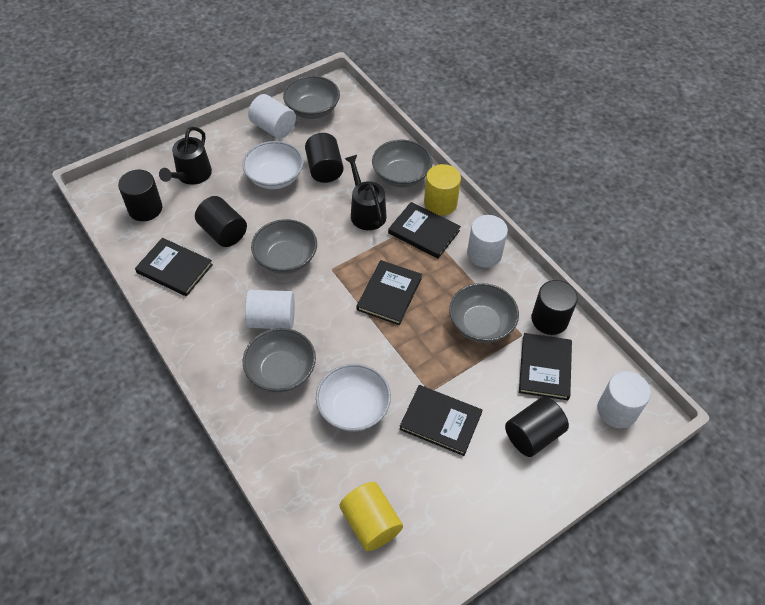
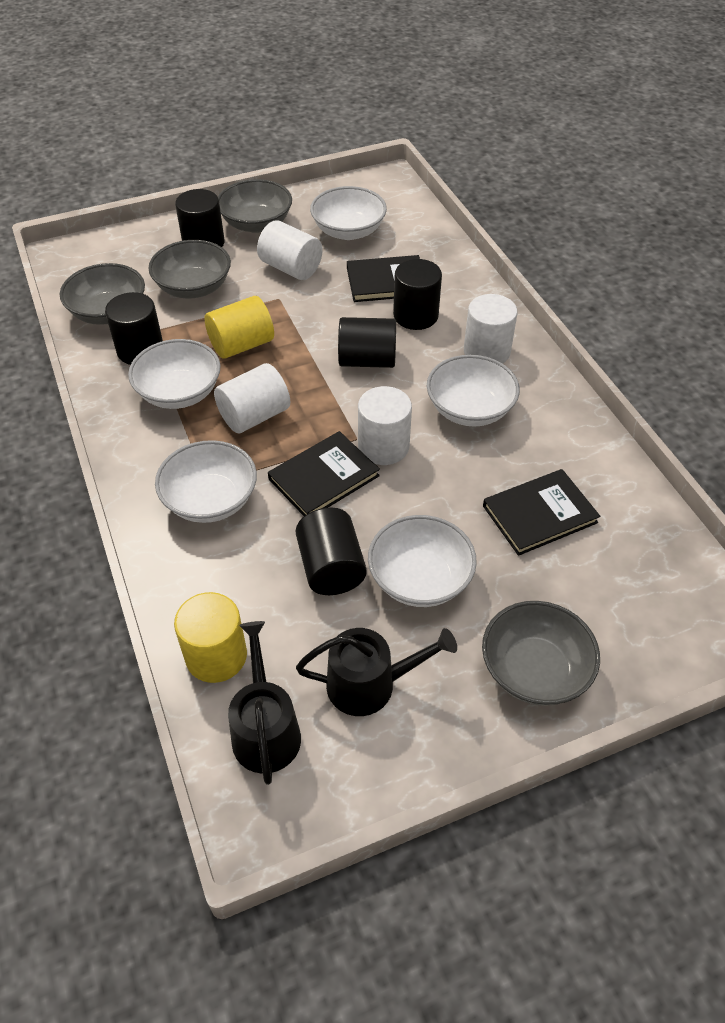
black book: [135,238,213,296] [356,260,422,325] [388,202,461,259] [399,385,482,456] [519,333,572,400] = 5 -> [268,431,380,516] [347,255,420,302] [483,469,600,556] = 3
grey bowl: [243,328,316,393] [251,219,317,274] [283,76,340,119] [372,140,433,188] [449,283,519,343] = 5 -> [60,263,145,325] [148,240,231,299] [218,179,292,233] [482,601,600,706] = 4
white bowl: [242,141,304,189] [316,364,391,431] = 2 -> [128,339,221,409] [155,440,257,523] [310,186,387,240] [368,515,477,607] [427,355,520,426] = 5

